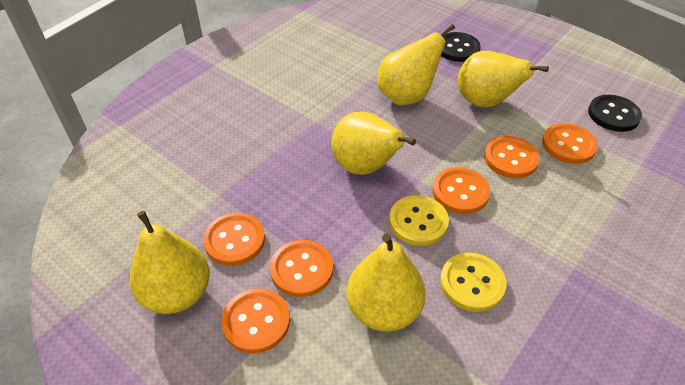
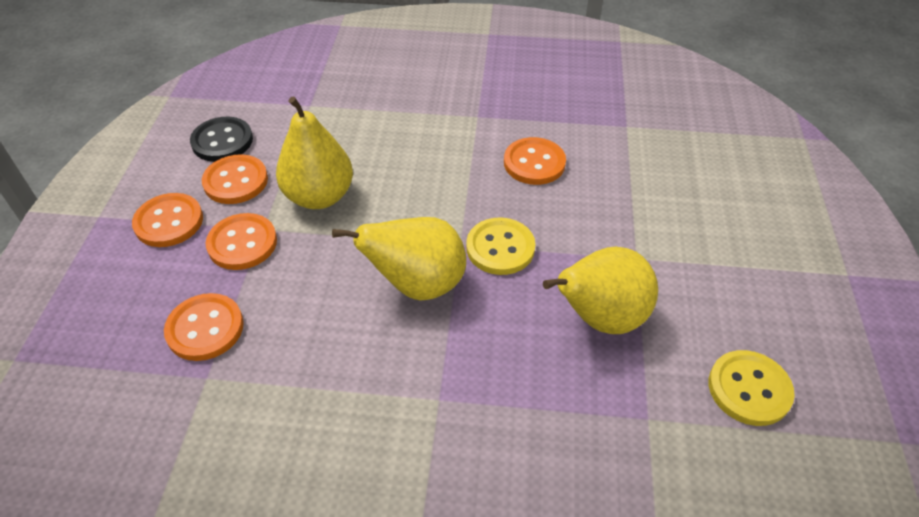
black button: [441,32,481,62] [588,95,642,132] = 2 -> [190,117,253,162] = 1
orange button: [203,213,265,266] [221,288,290,354] [270,240,333,297] [433,167,490,214] [484,136,540,178] [542,123,598,164] = 6 -> [132,193,203,247] [164,293,244,361] [202,154,268,204] [206,213,277,270] [504,137,566,185] = 5
yellow pear: [130,211,210,314] [332,111,416,175] [346,234,426,332] [377,24,455,105] [458,51,549,108] = 5 -> [276,96,353,209] [332,217,466,301] [543,247,658,334] = 3

